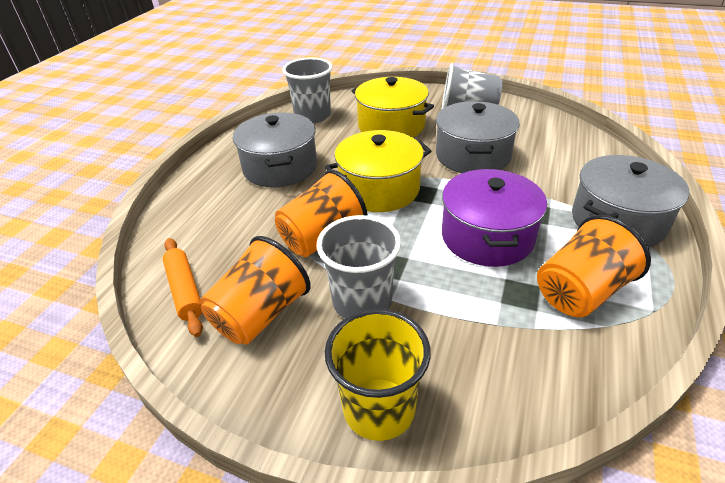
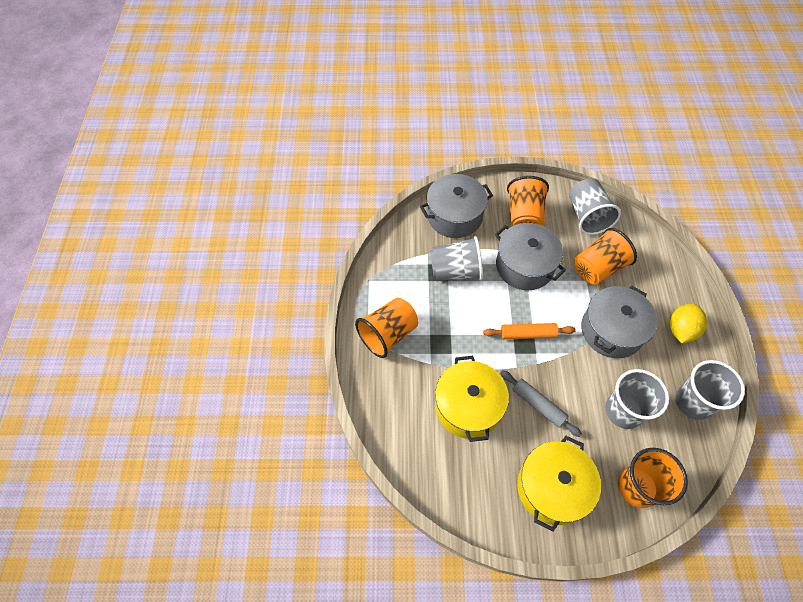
grey cup: [282,57,333,123] [316,215,401,318] [442,64,503,109] = 3 -> [430,236,483,281] [569,178,621,235] [605,369,669,429] [675,360,745,420] = 4
grey rolling pin: none = 0 -> [500,370,582,437] = 1
orange cup: [200,236,310,345] [275,170,368,257] [537,215,651,318] = 3 -> [355,298,418,358] [507,176,549,226] [574,228,637,285] [618,448,688,508] = 4
purple pot: [442,169,547,267] = 1 -> none = 0
yellow cup: [324,309,431,441] = 1 -> none = 0
yellow lemon: none = 0 -> [670,303,707,343] = 1

